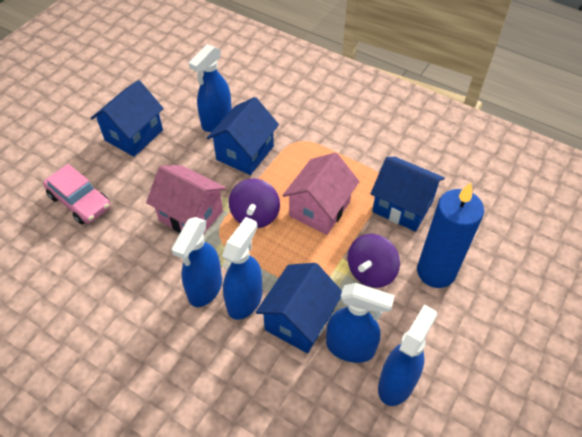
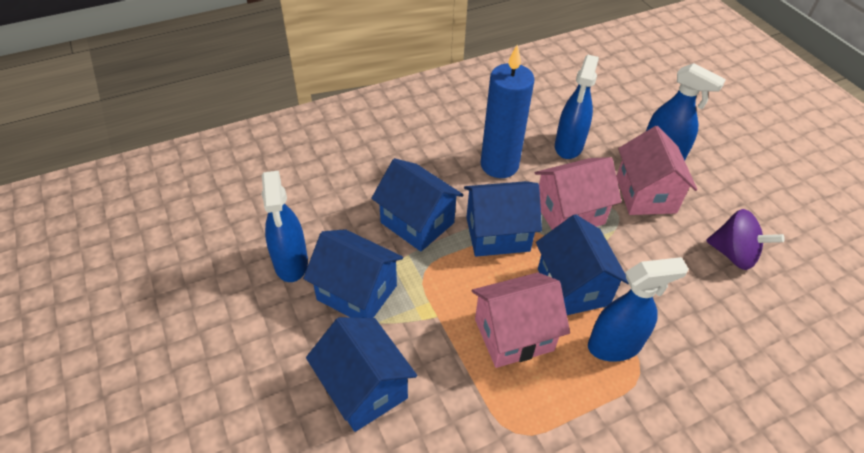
blue house: [91,80,164,157] [207,97,279,175] [256,263,342,353] [370,157,445,232] = 4 -> [303,229,403,318] [306,317,417,432] [371,158,463,252] [464,181,542,257] [536,214,629,315] = 5
blue spray bottle: [171,217,222,307] [189,44,232,132] [222,217,262,320] [326,283,395,363] [378,305,437,406] = 5 -> [262,171,308,282] [555,55,599,159] [588,257,688,362] [646,63,726,161] = 4
pink car: [43,164,111,225] = 1 -> none = 0
pink house: [146,165,226,234] [282,152,360,235] = 2 -> [472,272,570,368] [535,157,622,230] [616,126,697,215] = 3
purple spinning top: [229,179,280,228] [348,234,400,288] = 2 -> [706,209,785,270] = 1

